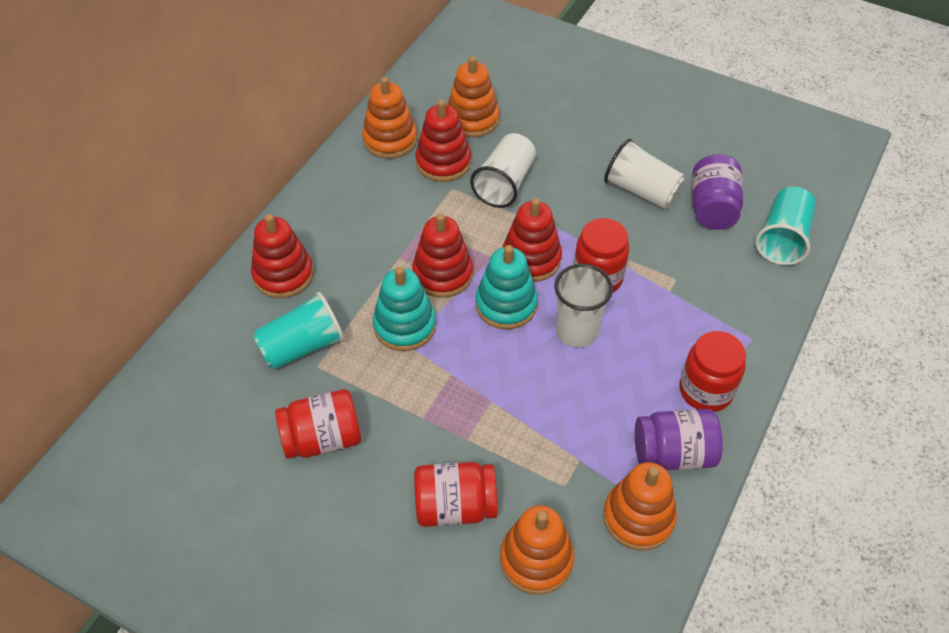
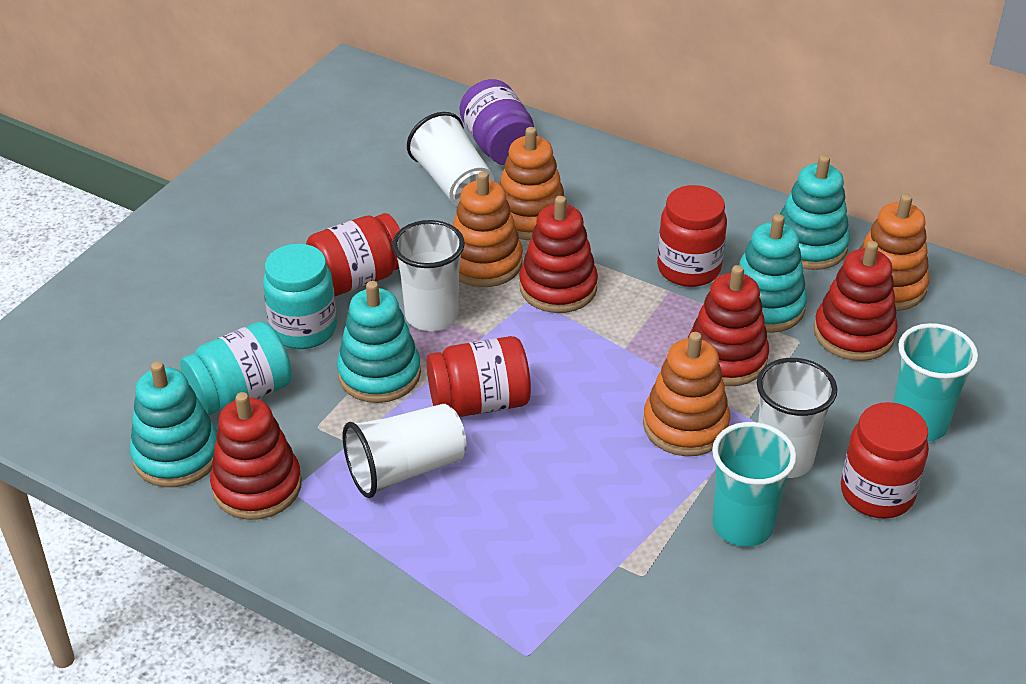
purple jar: [635,409,723,470] [692,154,743,230] = 2 -> [460,79,535,165] = 1
turquoise jar: none = 0 -> [180,322,292,416] [263,244,337,349] = 2
turquoise stacking toy: [373,267,436,351] [476,245,538,330] = 2 -> [130,361,217,487] [337,281,421,403] [739,214,807,333] [780,155,850,270] = 4
white cup: [470,133,536,208] [555,264,613,348] [604,139,686,209] = 3 -> [343,404,467,498] [392,220,465,331] [407,112,494,207] [757,358,837,478] = 4

